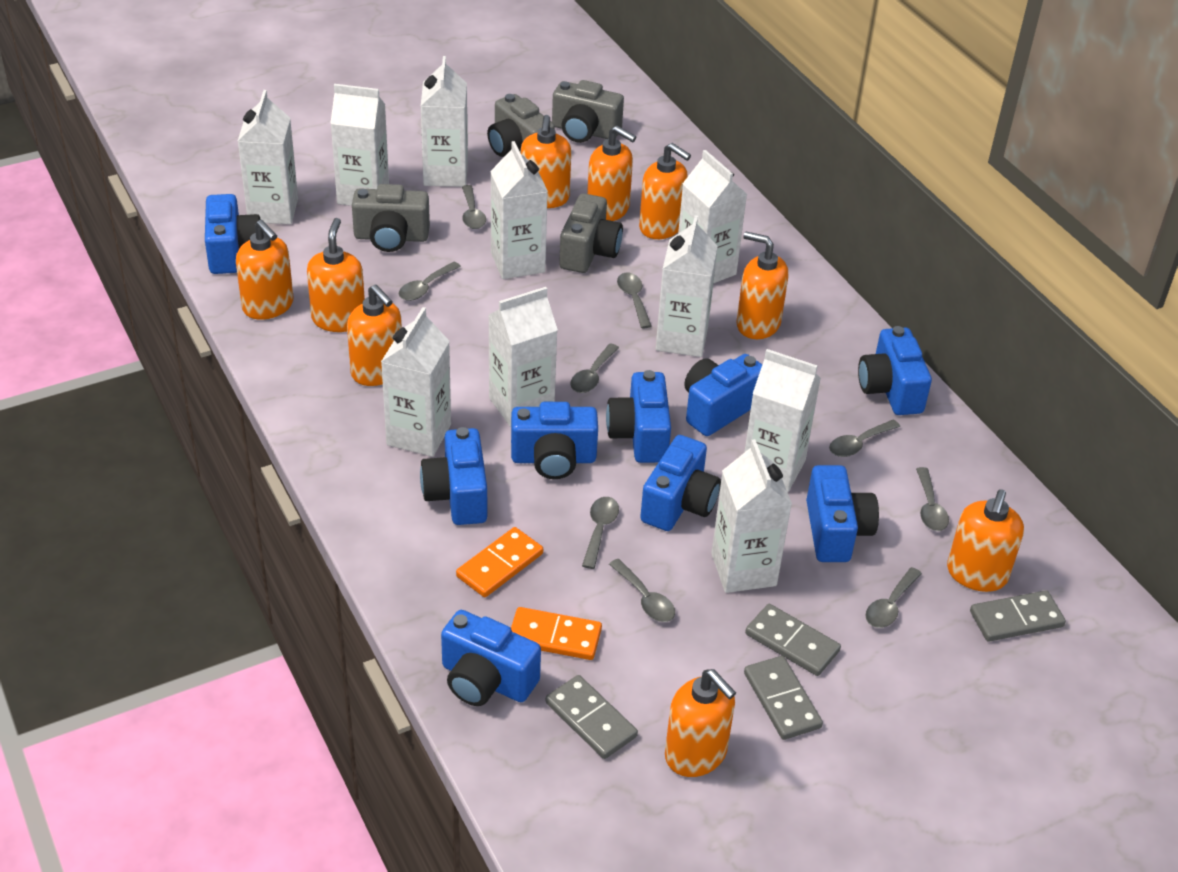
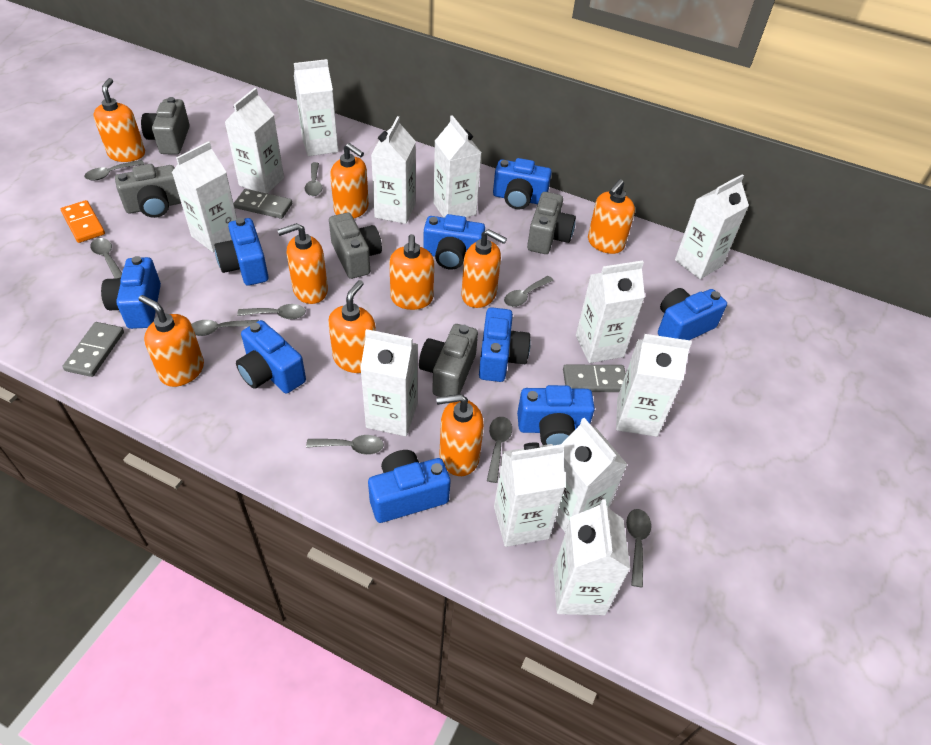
grey camera: [352,184,430,252] [487,94,555,157] [552,80,624,143] [559,193,623,273] = 4 -> [115,164,181,218] [141,97,190,155] [329,213,382,279] [419,324,478,397] [527,192,576,254] = 5
grey domino: [546,675,638,759] [744,656,823,740] [745,604,841,676] [970,590,1066,642] = 4 -> [62,322,124,377] [234,189,292,219] [563,365,626,392] = 3
orange domino: [456,527,543,597] [511,607,602,660] = 2 -> [61,200,105,243] = 1
white carton: [238,90,298,224] [330,84,389,206] [381,307,451,457] [421,56,468,187] [489,287,558,427] [490,141,548,279] [656,215,718,357] [678,150,747,283] [711,439,792,593] [745,349,821,492] = 10 -> [172,141,237,252] [225,88,284,194] [294,59,338,156] [360,329,418,436] [371,116,416,224] [433,115,482,218] [494,443,566,547] [553,499,630,615] [555,418,628,532] [576,260,645,363] [616,334,692,437] [675,174,749,279] = 12

